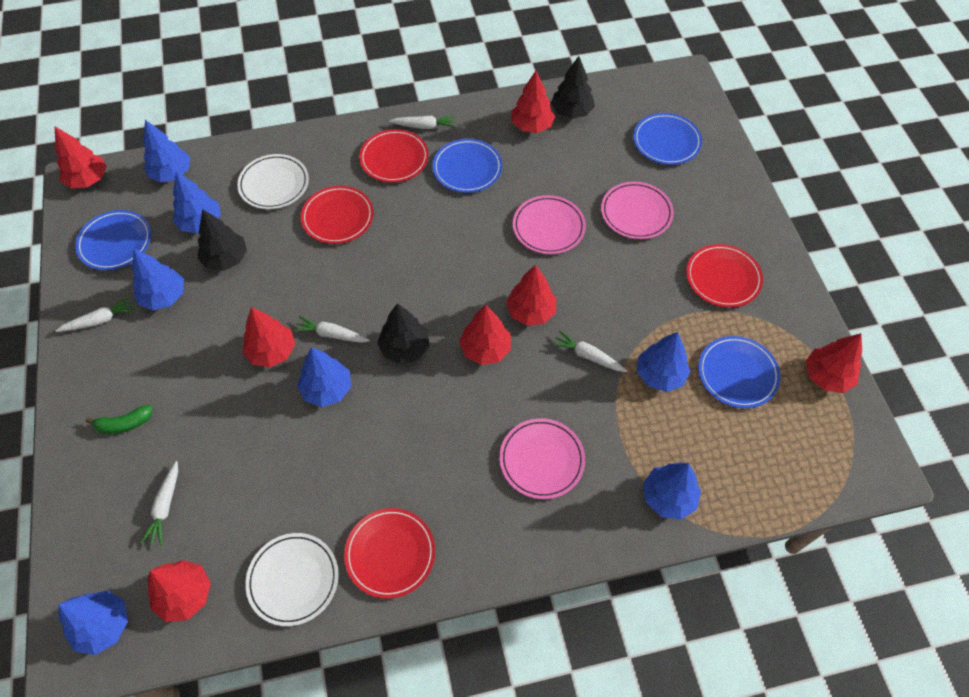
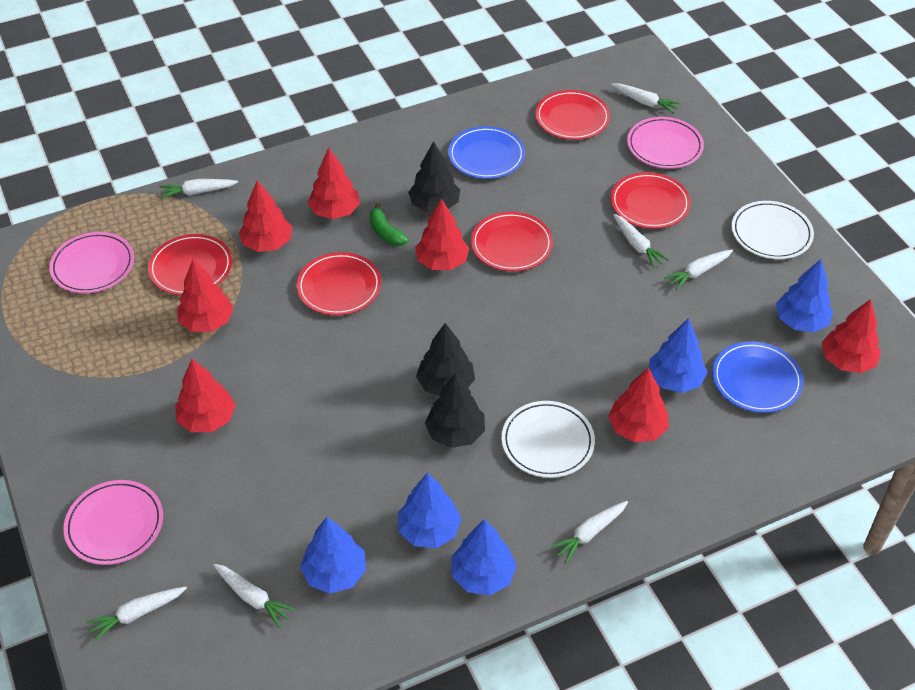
blue plate: [75,210,151,270] [432,139,502,193] [633,113,702,165] [698,336,781,408] = 4 -> [448,126,525,179] [712,341,803,413] = 2
blue tree: [58,590,128,655] [132,249,184,310] [143,120,190,183] [173,171,221,233] [297,347,351,407] [637,332,690,392] [643,462,701,520] = 7 -> [300,517,366,594] [398,472,462,548] [452,519,517,596] [649,318,707,393] [776,259,833,332] = 5
red plate: [301,186,374,244] [344,508,435,599] [359,129,429,183] [686,244,763,308] = 4 -> [148,234,232,295] [297,252,381,316] [471,212,553,271] [535,90,610,140] [611,172,691,229] = 5
white carrot: [56,296,135,332] [141,461,178,545] [293,316,370,343] [389,116,456,129] [552,331,627,372] = 5 -> [86,587,187,642] [159,179,238,199] [213,564,296,628] [550,501,628,563] [611,83,680,113] [613,214,669,268] [664,249,733,290] = 7

